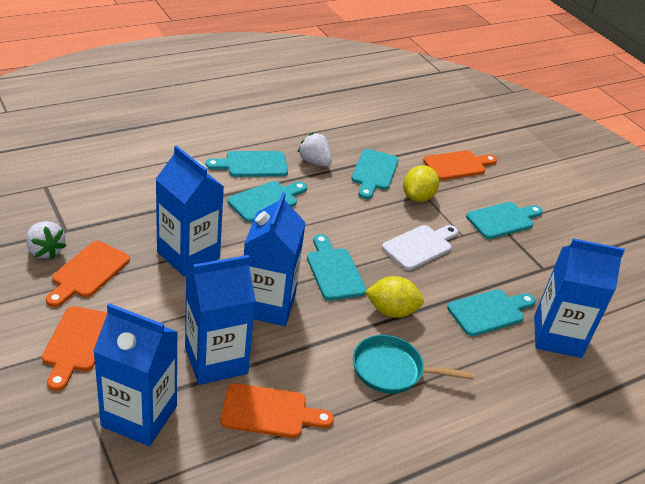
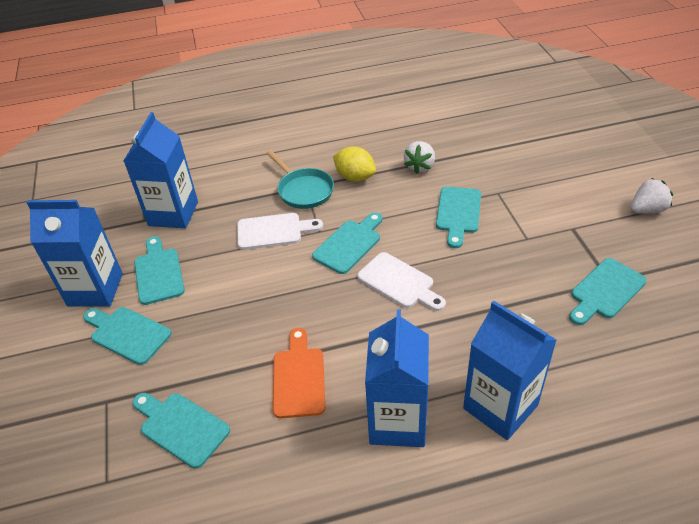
blue carton: [93,303,178,446] [156,145,224,276] [185,255,256,385] [244,192,306,326] [534,238,625,358] = 5 -> [26,200,123,307] [124,112,198,228] [365,309,429,447] [463,301,557,440] = 4
orange cutting board: [42,306,107,391] [46,241,130,307] [220,383,334,438] [423,150,497,180] = 4 -> [273,328,325,418] = 1
white cutting board: [382,225,458,270] = 1 -> [237,213,323,250] [357,252,446,311] = 2
yellow lemon: [365,276,424,318] [403,165,439,202] = 2 -> [333,146,376,182] = 1

